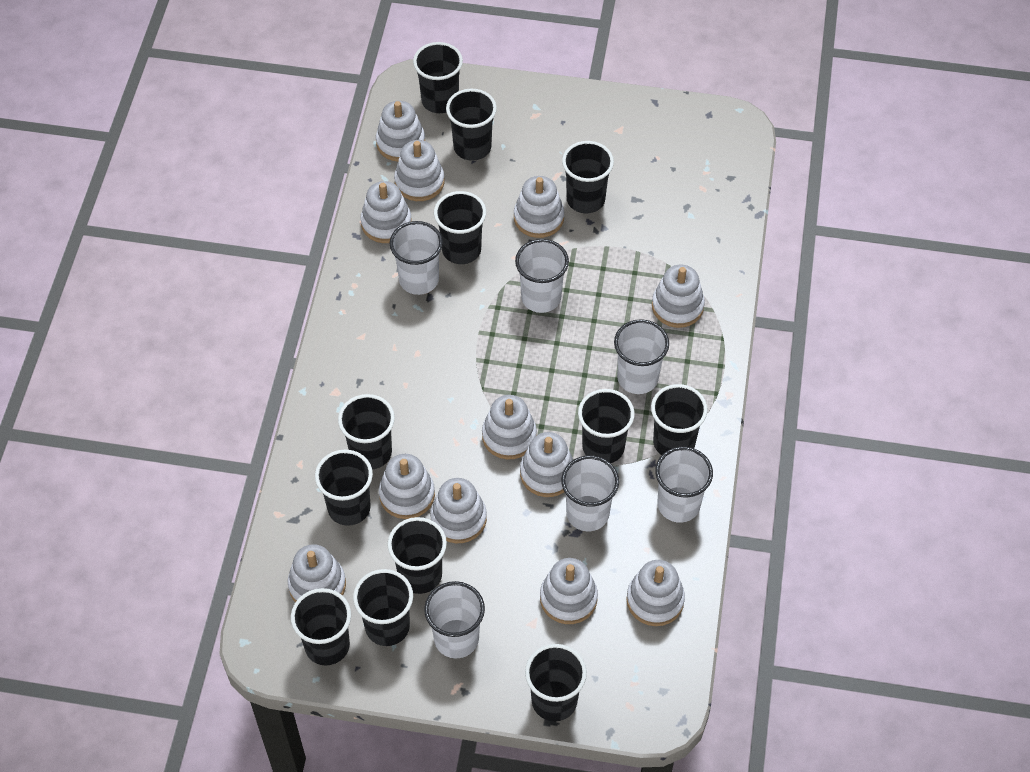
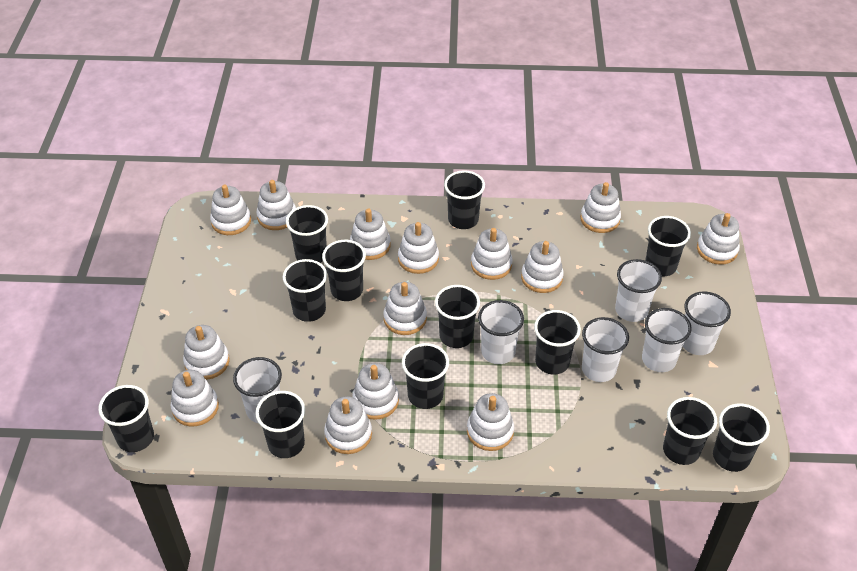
white stacking toy: [288,544,346,602] [360,181,412,243] [376,101,425,162] [379,454,435,519] [394,140,444,201] [430,478,487,543] [482,395,537,460] [514,176,564,238] [520,432,573,497] [540,558,598,624] [626,560,685,626] [652,265,705,328] = 12 -> [171,370,219,427] [183,325,230,380] [210,185,251,235] [257,180,296,230] [324,396,372,454] [350,209,391,260] [353,363,399,420] [383,282,427,335] [398,222,439,274] [467,393,514,451] [471,228,512,280] [521,241,564,293] [580,182,621,233] [697,213,740,265] = 14

